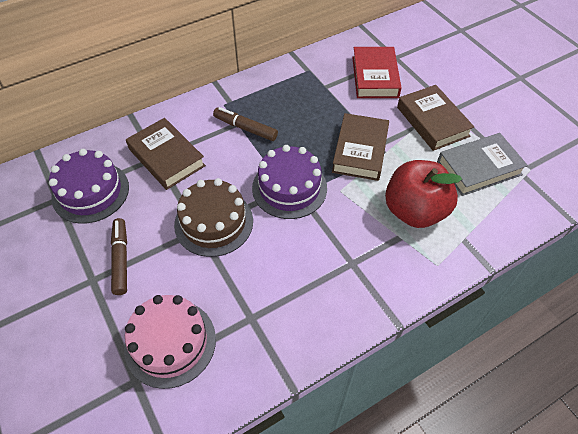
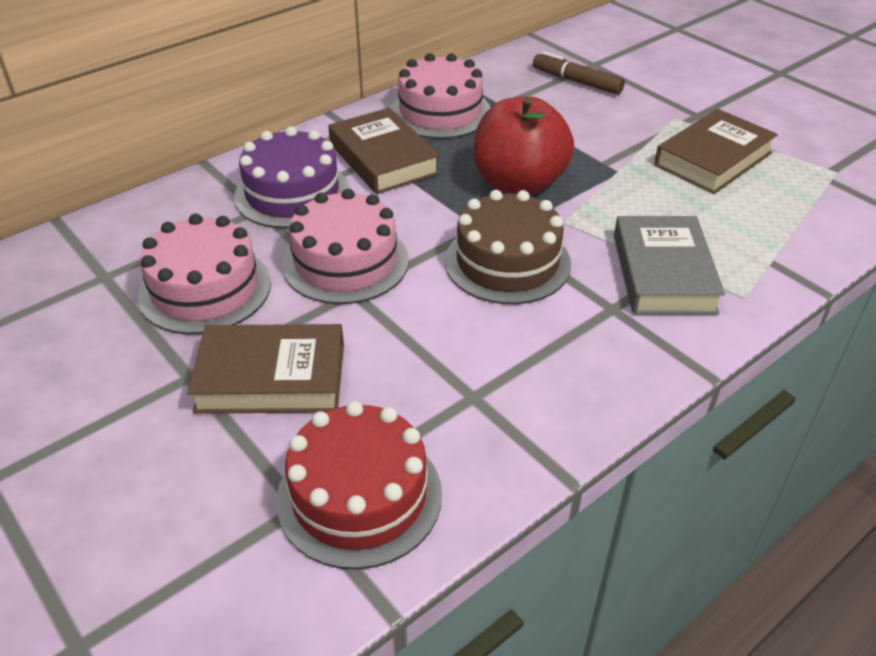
brown marker: [111,218,127,295] [213,107,278,141] = 2 -> [533,51,625,95] = 1
pink cake: [124,295,216,389] = 1 -> [138,214,271,335] [282,189,409,304] [391,53,490,139] = 3
purple cake: [49,149,129,224] [252,145,327,219] = 2 -> [234,127,350,228] = 1
red book: [352,47,402,98] = 1 -> none = 0
red cake: none = 0 -> [276,401,442,569] = 1

